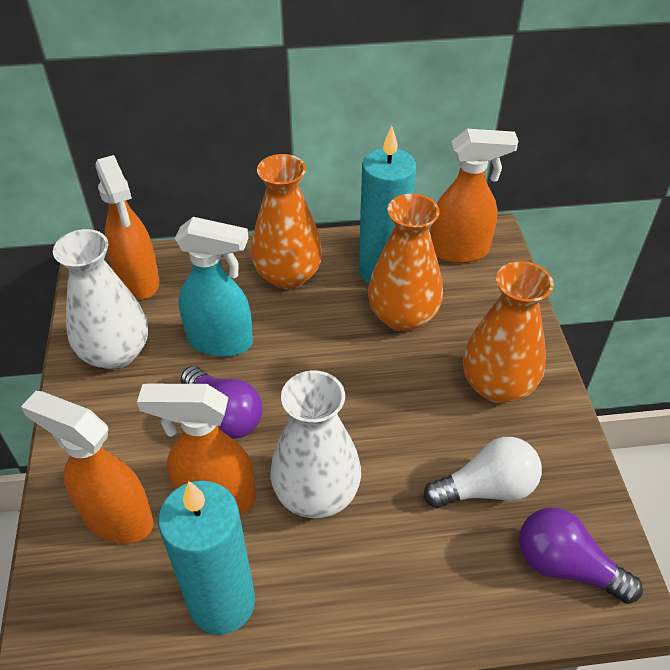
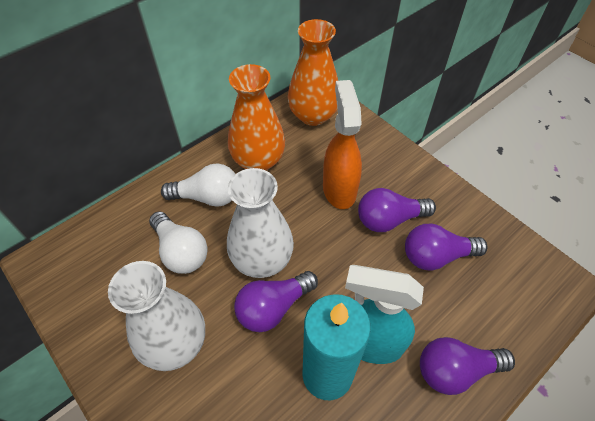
orange spray bottle: [21,391,154,544] [95,155,160,299] [137,384,256,515] [431,129,518,263] = 4 -> [323,80,362,209] = 1
orange vase: [251,154,323,290] [368,193,443,332] [463,261,554,403] = 3 -> [228,64,285,170] [288,19,338,126] = 2
purple light bulb: [181,366,262,439] [519,507,643,604] = 2 -> [234,271,318,332] [358,188,436,232] [405,223,488,271] [420,337,515,395] = 4
turquoise candle: [158,481,255,635] [359,126,416,284] = 2 -> [302,294,371,400] = 1
white light bulb: [424,437,542,508] = 1 -> [149,211,208,274] [161,163,235,207] = 2

